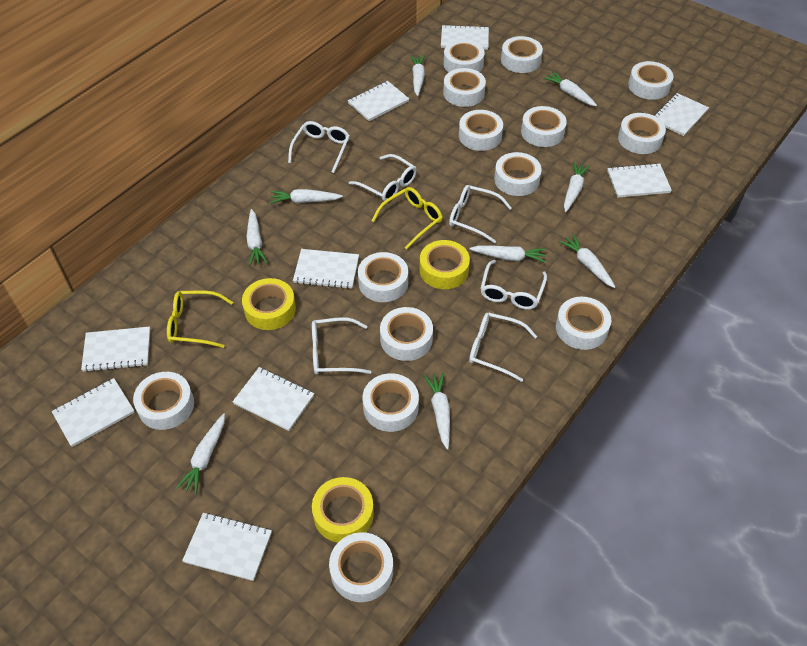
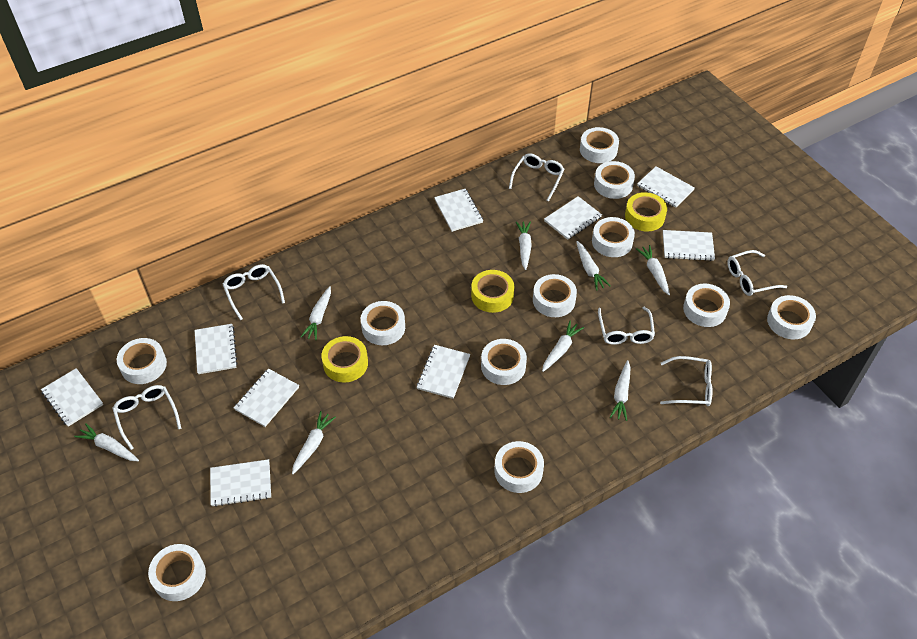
white carrot: [176,413,225,494] [246,209,268,266] [270,189,343,204] [410,55,425,96] [424,373,450,450] [469,245,546,263] [543,71,597,106] [559,234,615,288] [564,162,590,212] = 9 -> [74,423,139,461] [292,411,336,474] [301,286,331,340] [516,221,532,270] [542,321,584,372] [576,241,610,290] [610,360,631,421] [636,245,670,295] = 8
white tape: [133,372,194,430] [329,532,393,602] [358,252,408,302] [363,373,419,432] [380,307,433,361] [443,68,486,107] [444,40,485,72] [459,110,503,151] [494,152,542,196] [501,36,543,73] [521,106,567,147] [556,297,611,350] [618,113,666,154] [628,61,673,100] = 14 -> [117,338,167,384] [148,544,206,601] [361,301,405,345] [481,339,527,385] [495,441,544,493] [533,274,577,317] [580,127,619,163] [592,217,635,257] [594,161,635,199] [683,284,730,327] [767,295,816,339] = 11
yellow glasses: [167,291,233,348] [372,187,443,249] = 2 -> none = 0

